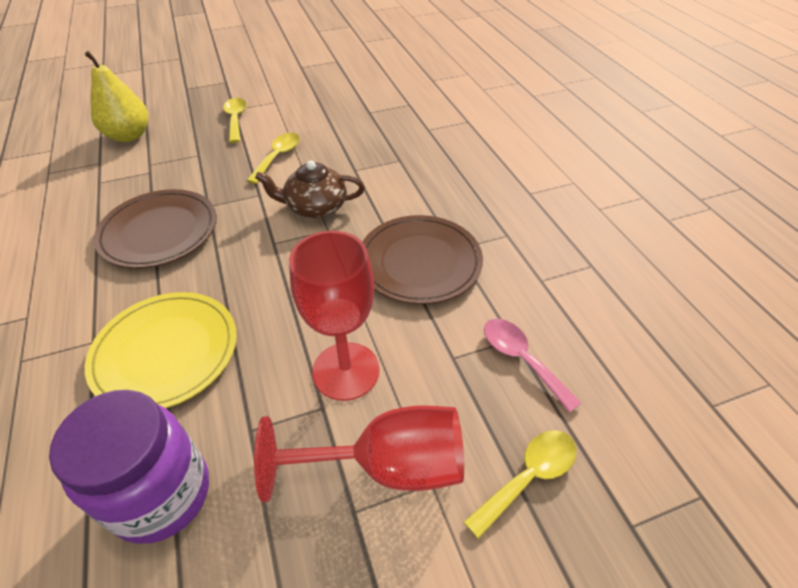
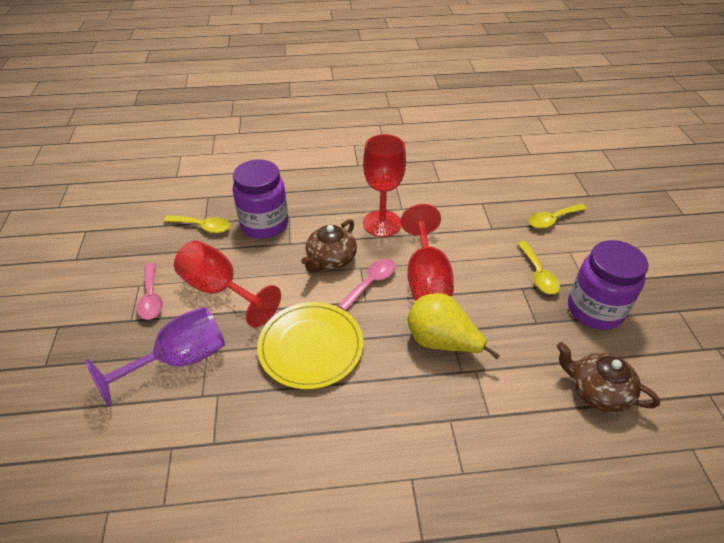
brown plate: [94,189,217,268] [362,215,483,304] = 2 -> none = 0
brown teapot: [255,160,365,218] = 1 -> [301,219,357,272] [557,342,660,413] = 2
pink spoon: [484,319,581,412] = 1 -> [136,263,163,320] [338,259,396,311] = 2
purple goblet: none = 0 -> [86,306,225,407] = 1
purple jar: [49,390,209,544] = 1 -> [233,159,288,239] [568,240,648,330] = 2
red goblet: [254,405,464,502] [289,231,380,401] = 2 -> [174,241,281,328] [363,134,406,237] [401,204,454,301] = 3

